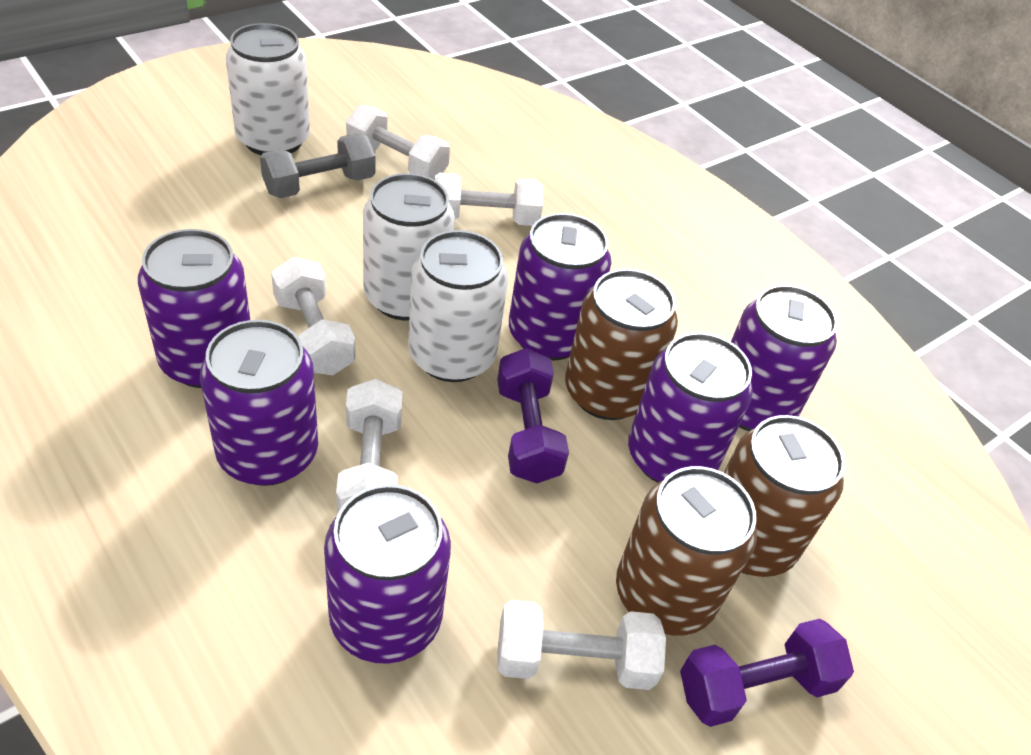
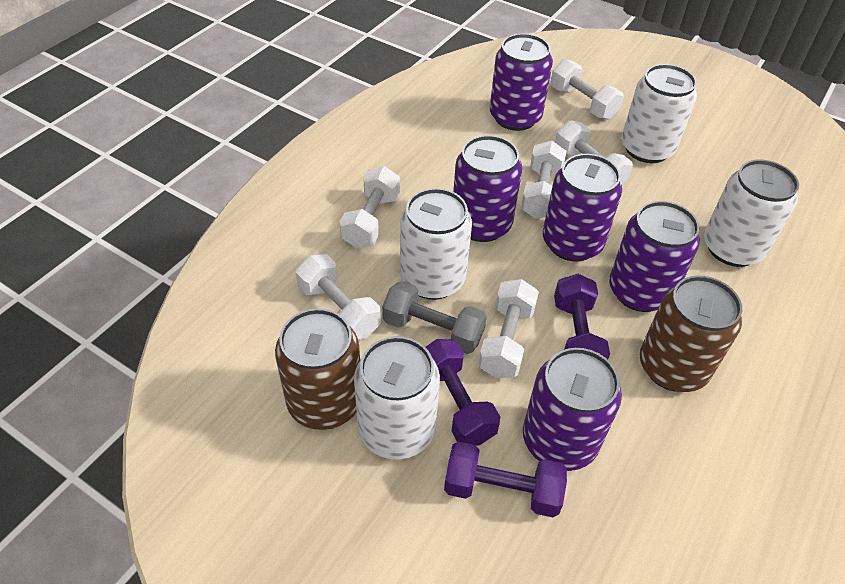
brown can: [565,269,678,420] [616,466,757,636] [724,415,845,577] = 3 -> [275,308,360,430] [640,276,742,392] = 2
purple can: [138,229,250,388] [200,320,318,486] [324,484,451,664] [509,213,611,360] [628,332,753,483] [731,285,838,431] = 6 -> [453,135,522,242] [490,34,553,131] [523,348,622,471] [543,154,622,262] [609,201,700,312] = 5
purple dumbbell: [497,348,569,483] [680,619,854,727] = 2 -> [426,339,500,446] [444,442,567,517] [554,274,610,360] = 3
white can: [226,23,310,155] [363,173,455,321] [408,230,508,382] = 3 -> [354,336,440,460] [400,188,472,300] [622,64,697,163] [704,160,799,267] = 4
white dumbbell: [271,257,356,375] [336,379,403,512] [346,105,450,180] [435,173,543,226] [497,600,666,690] = 5 -> [296,254,381,340] [340,166,400,248] [478,279,539,378] [521,141,566,219] [550,59,624,119] [555,120,633,185] = 6

